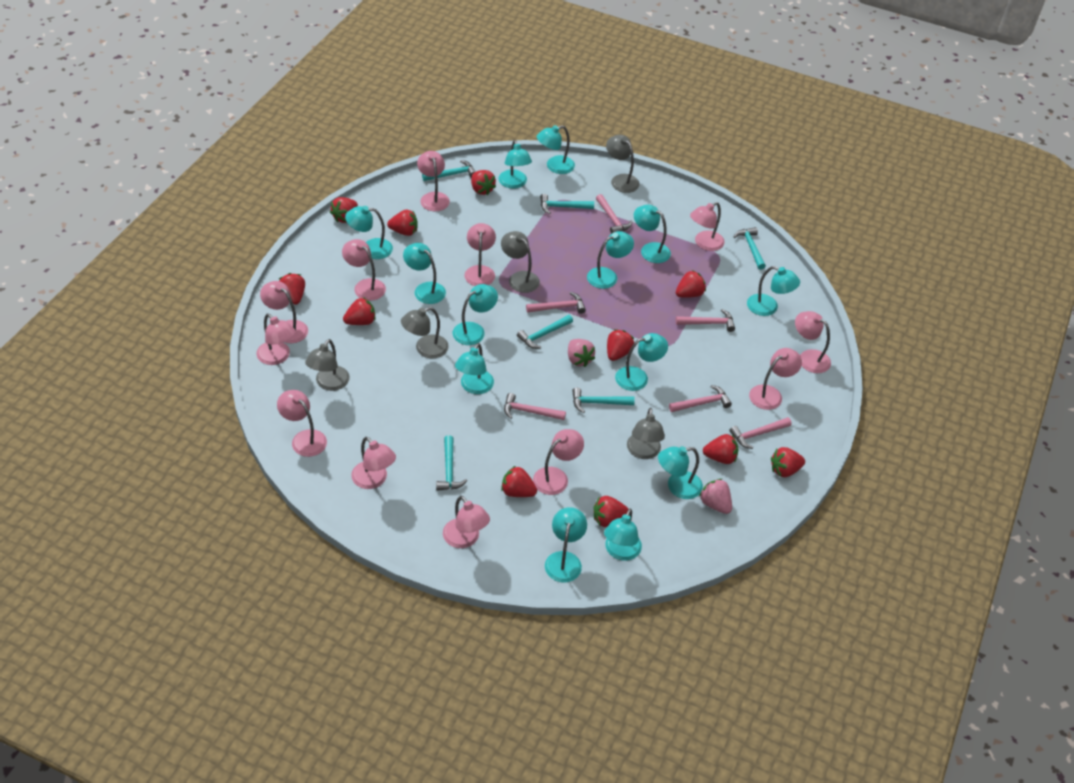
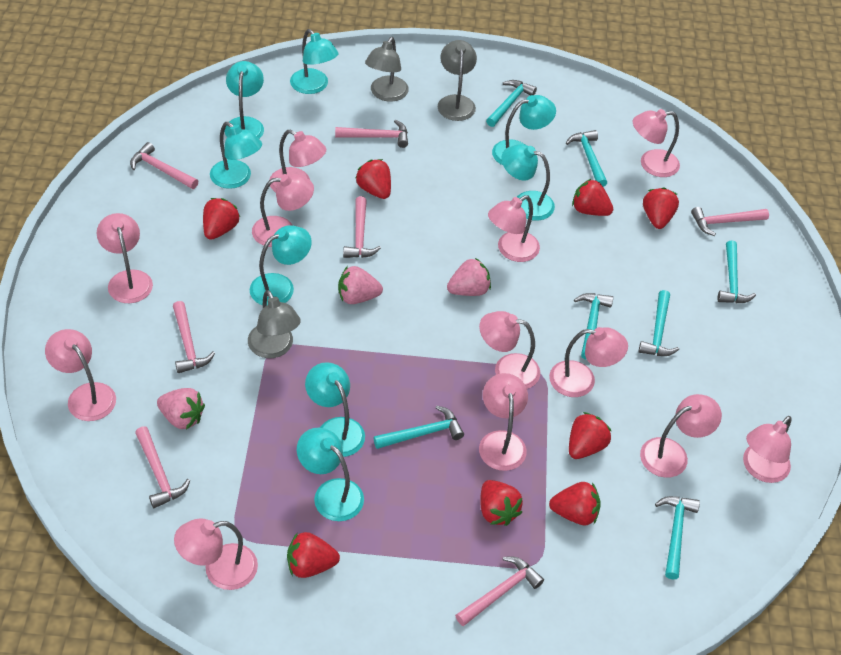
grey lamp: [305,339,350,391] [401,307,449,359] [501,231,540,293] [606,135,640,193] [627,408,665,459] = 5 -> [248,290,301,358] [365,37,409,102] [438,40,477,121] = 3
pink hammer: [504,393,566,420] [526,292,586,314] [596,194,632,234] [669,385,732,412] [676,309,735,332] [729,417,792,449] = 6 -> [130,142,198,189] [135,426,190,508] [173,301,215,373] [335,120,408,148] [343,196,381,258] [455,556,544,626] [691,207,769,236] = 7
pink strawberry: [568,339,595,367] [699,479,732,514] = 2 -> [157,388,205,430] [338,266,383,304] [447,258,491,296] = 3
red strawberry: [279,273,305,305] [330,197,358,223] [343,297,376,325] [387,210,417,236] [471,170,496,195] [501,466,537,497] [594,496,628,527] [607,329,634,361] [676,270,706,298] [703,434,739,464] [771,447,805,477] = 11 -> [203,198,240,240] [287,532,340,578] [355,159,391,199] [480,480,523,526] [549,482,601,525] [569,412,611,459] [572,179,613,216] [643,187,679,229] = 8
turquoise hammer: [422,160,476,181] [436,435,467,491] [517,315,573,349] [540,194,594,214] [572,388,635,413] [734,227,766,270] = 6 -> [373,406,464,449] [486,80,537,127] [566,130,607,187] [574,293,613,360] [638,290,679,356] [655,496,700,579] [717,241,756,303] = 7
turquoise lamp: [345,206,393,259] [403,243,446,304] [453,284,498,345] [455,343,494,394] [498,140,532,189] [537,125,575,174] [545,507,587,583] [587,231,634,289] [604,508,642,561] [615,333,668,391] [634,205,671,263] [658,446,703,499] [747,266,800,316] = 13 -> [210,122,262,189] [224,61,264,139] [250,225,312,305] [290,29,338,94] [297,428,364,521] [305,362,365,457] [492,95,556,165] [501,144,555,221] = 8

